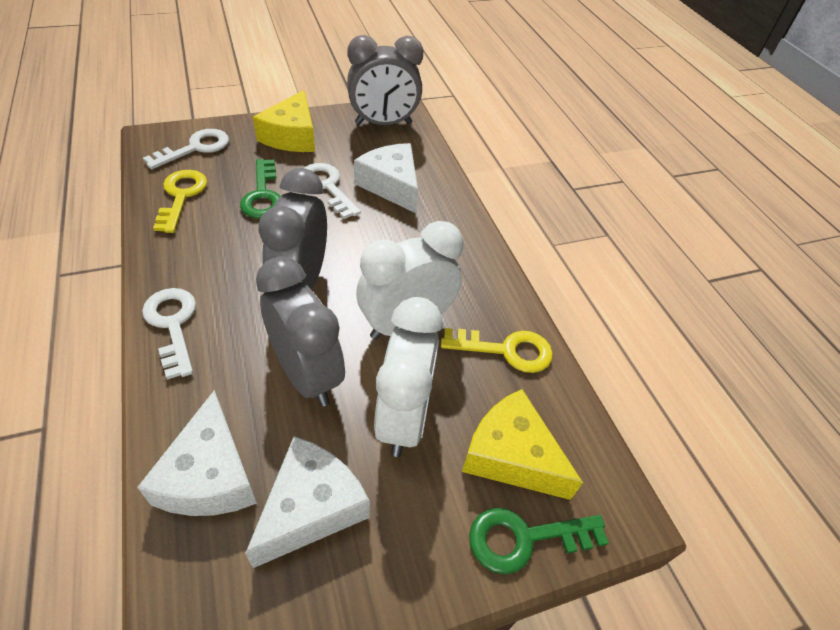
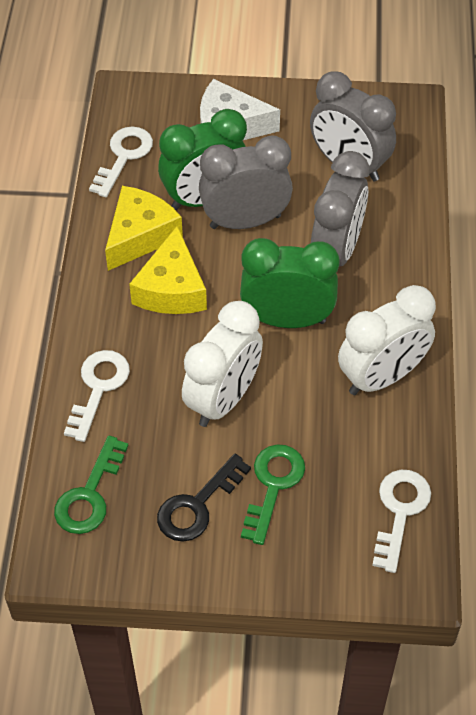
black key: none = 0 -> [157,454,251,542] = 1
green clock: none = 0 -> [158,109,247,210] [240,238,340,328] = 2
white cheese: [137,390,257,516] [245,436,370,568] [354,143,418,213] = 3 -> [200,79,280,141] = 1
yellow key: [153,170,207,233] [441,328,553,373] = 2 -> none = 0

